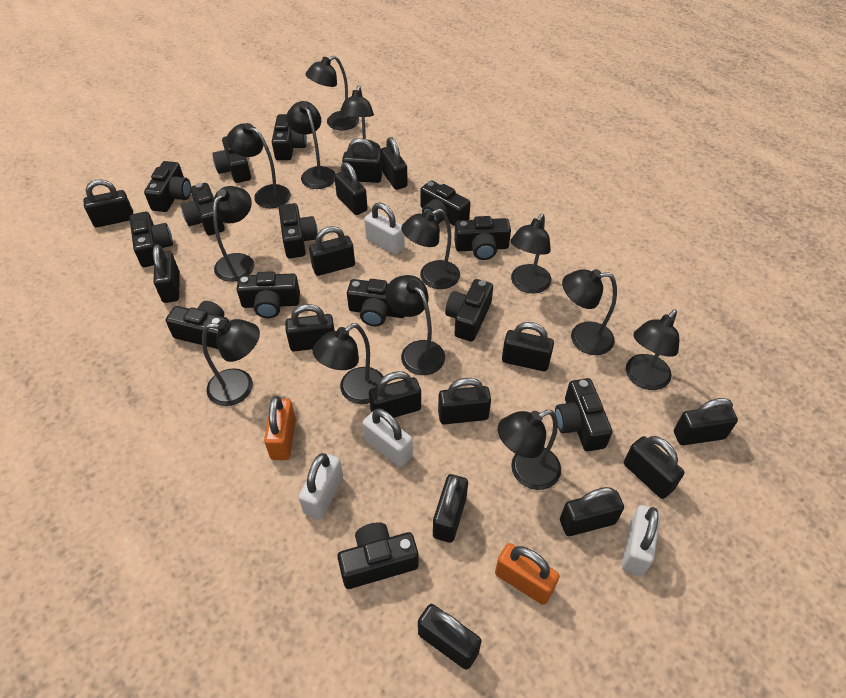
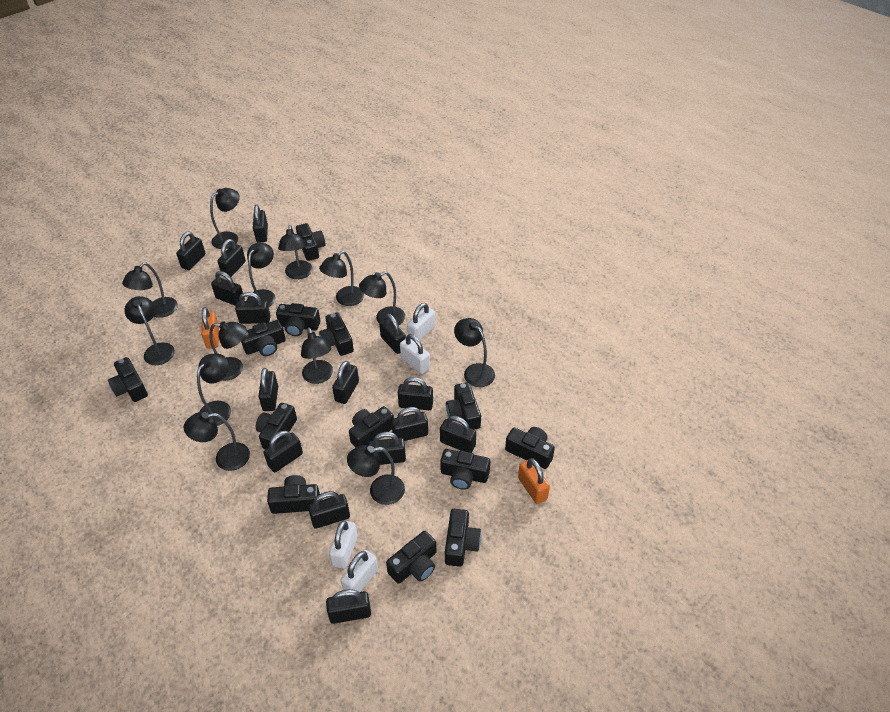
black camera: [130,212,173,267] [144,161,191,212] [166,301,229,349] [181,183,225,235] [212,136,251,183] [236,271,300,318] [272,114,307,160] [279,203,318,258] [337,522,419,589] [347,279,405,326] [420,180,470,226] [445,279,493,342] [454,216,511,260] [555,378,612,451] = 14 -> [108,357,148,402] [241,320,286,356] [256,403,297,449] [267,475,320,514] [276,303,321,336] [296,223,326,261] [319,312,354,356] [349,406,394,448] [386,531,436,584] [440,449,490,490] [445,509,481,567] [446,382,481,430] [505,427,555,469] = 13

